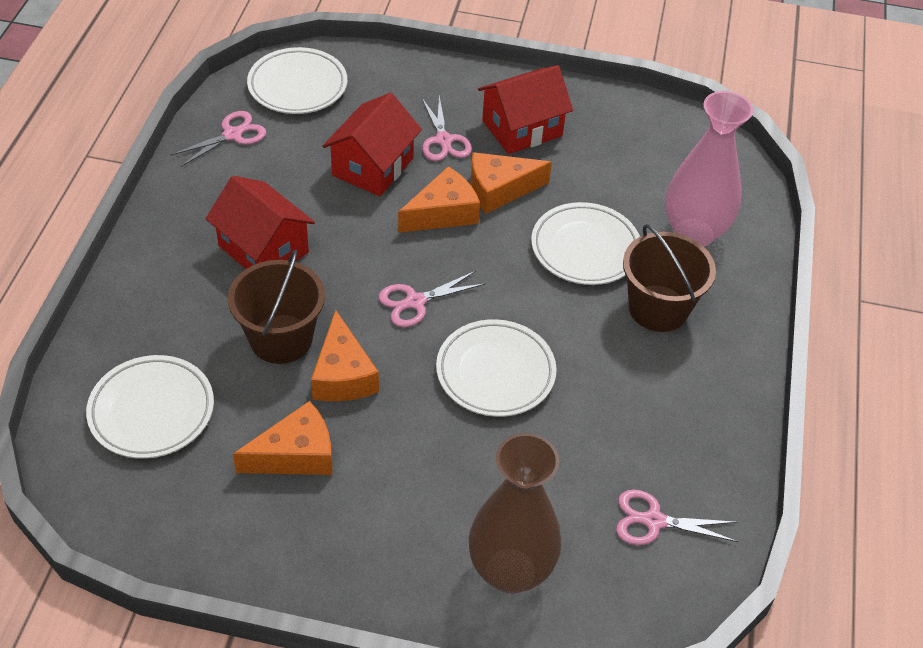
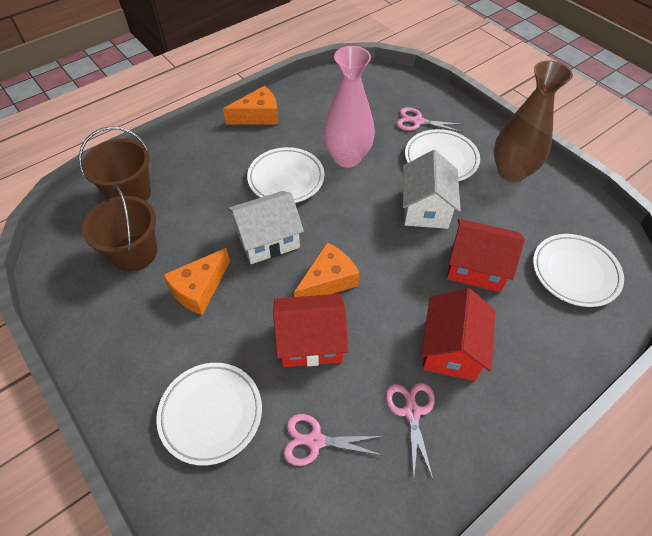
orange cheese: [233,401,332,475] [311,310,379,401] [398,166,480,233] [471,152,552,214] = 4 -> [163,248,230,315] [223,86,278,124] [294,243,359,297] = 3
pink scissors: [170,111,267,167] [379,271,485,327] [422,96,472,161] [616,490,738,545] = 4 -> [283,414,383,466] [386,383,435,479] [396,107,463,132] = 3
white house: none = 0 -> [228,191,304,264] [403,150,461,229] = 2

